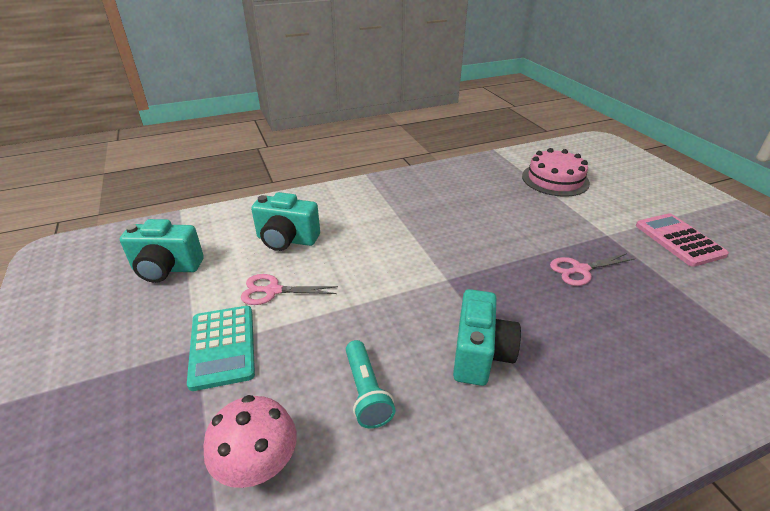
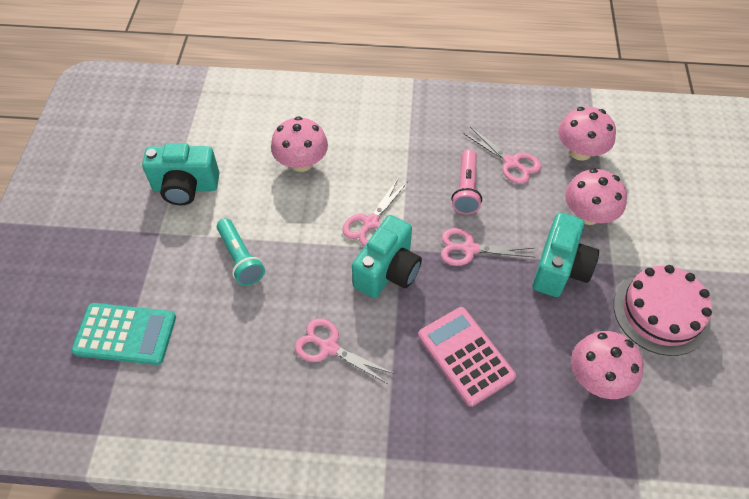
pink flashlight: none = 0 -> [452,150,482,214] = 1
pink mushroom: [203,395,297,488] = 1 -> [271,116,328,172] [558,107,616,161] [565,168,627,225] [571,331,643,399] = 4
pink scissors: [241,274,338,305] [550,253,634,286] = 2 -> [294,318,394,384] [342,179,407,246] [441,228,534,266] [463,127,541,184] = 4

